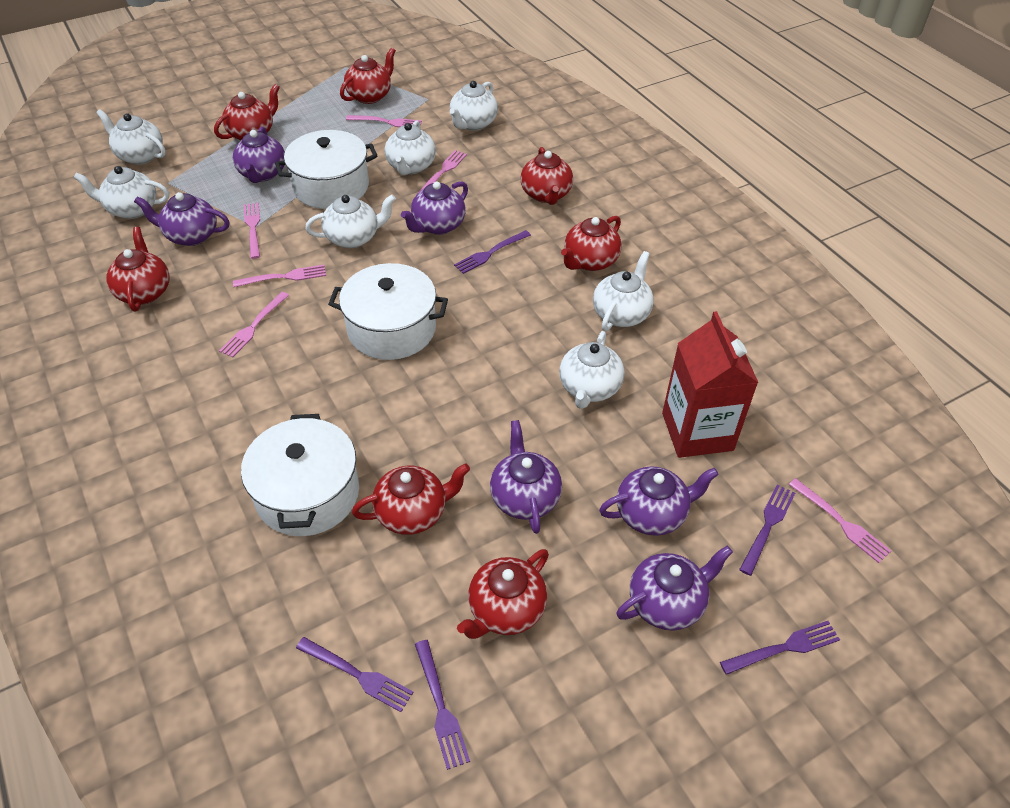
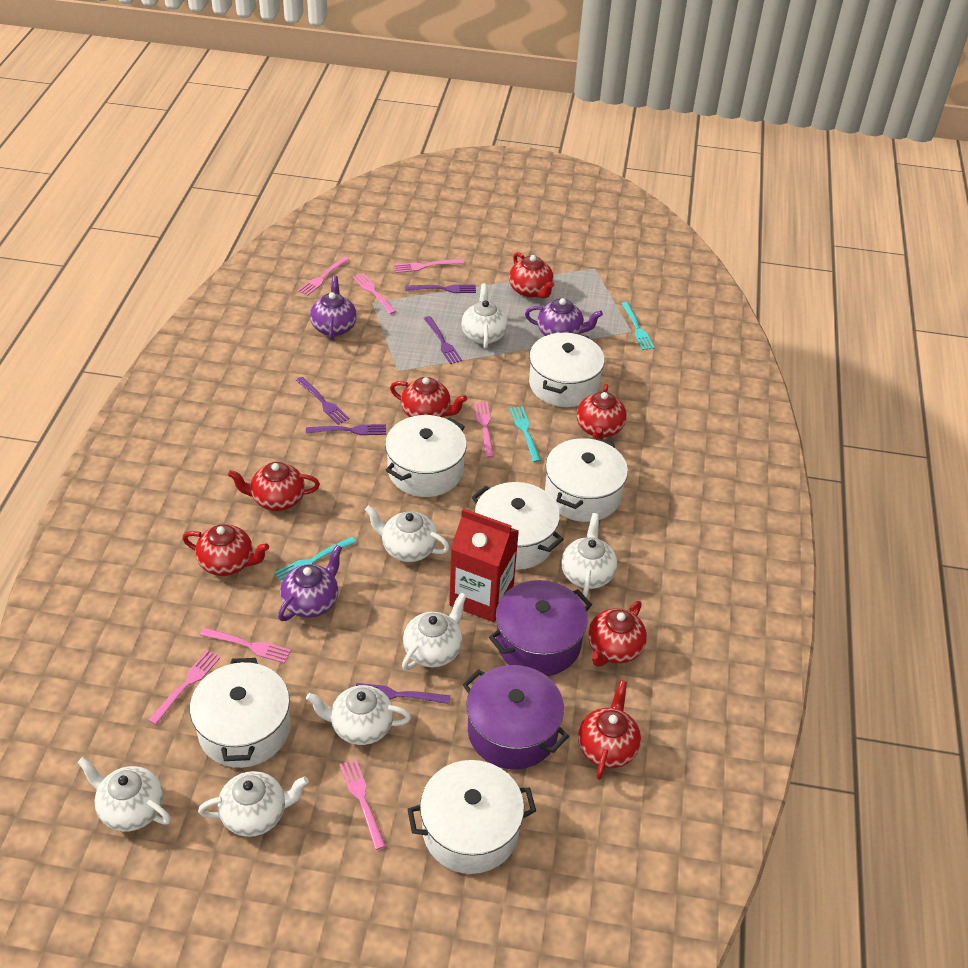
pink fork: [219,292,289,358] [233,265,326,287] [244,203,260,259] [346,115,422,127] [417,150,467,194] [788,478,891,563] = 6 -> [148,650,220,725] [200,628,291,664] [298,256,350,296] [339,759,386,850] [352,273,396,314] [394,259,464,273] [474,402,494,458] = 7
purple pot: none = 0 -> [462,665,569,769] [489,580,592,676] = 2
purple teapot: [134,192,230,246] [233,127,285,183] [401,181,468,235] [490,420,562,534] [599,466,719,536] [616,546,733,631] = 6 -> [278,545,342,621] [310,276,357,341] [525,298,603,336] = 3
turquoise fork: none = 0 -> [274,537,356,583] [510,406,541,462] [621,302,655,350] = 3
white pot: [241,414,359,536] [275,130,378,209] [328,263,448,360] = 3 -> [190,658,290,768] [385,415,467,497] [407,760,536,874] [472,482,564,570] [529,332,605,407] [545,438,628,522] = 6

